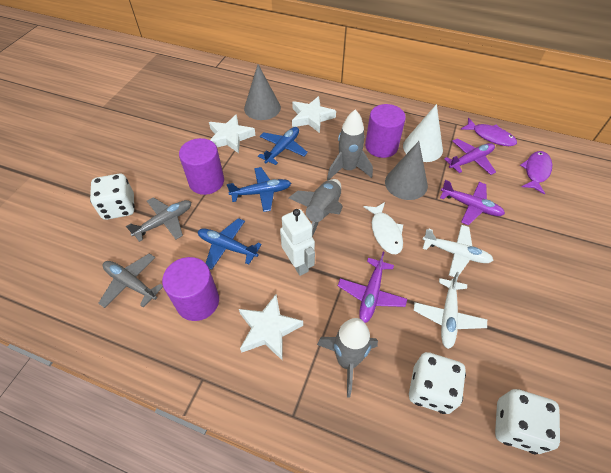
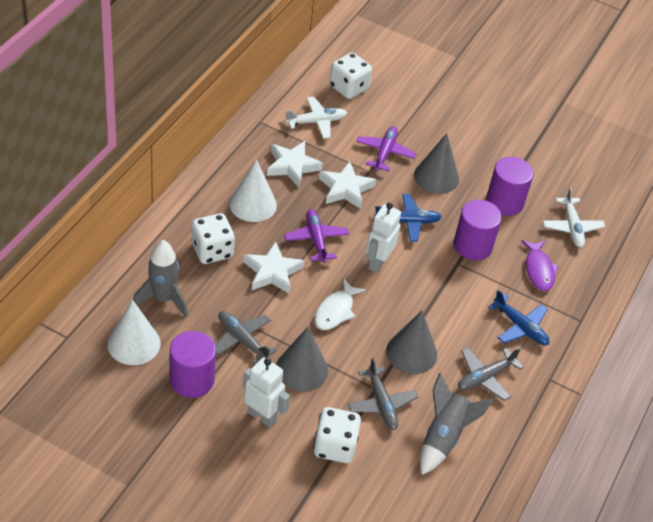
blue plane: [198,218,262,270] [227,167,291,212] [258,127,308,165] = 3 -> [374,194,442,242] [488,289,550,345] = 2
grey cone: [244,64,281,120] [385,141,428,200] = 2 -> [276,327,328,391] [386,310,437,374] [414,133,459,194] = 3
grey plane: [98,253,163,308] [126,197,191,242] = 2 -> [215,311,277,365] [348,358,418,430] [458,347,524,401] = 3
grey rocket: [289,179,343,236] [317,318,378,397] [327,110,373,180] = 3 -> [133,240,188,317] [420,373,493,475] = 2
purple fish: [460,118,517,146] [520,151,552,195] = 2 -> [521,240,559,291] = 1
purple plane: [338,252,407,323] [440,180,505,225] [444,138,496,175] = 3 -> [284,209,349,263] [356,126,416,171] = 2
white cone: [403,104,443,162] = 1 -> [107,300,161,365] [229,160,277,222] = 2
white robot: [280,209,315,276] = 1 -> [243,357,290,428] [366,203,401,273] = 2

